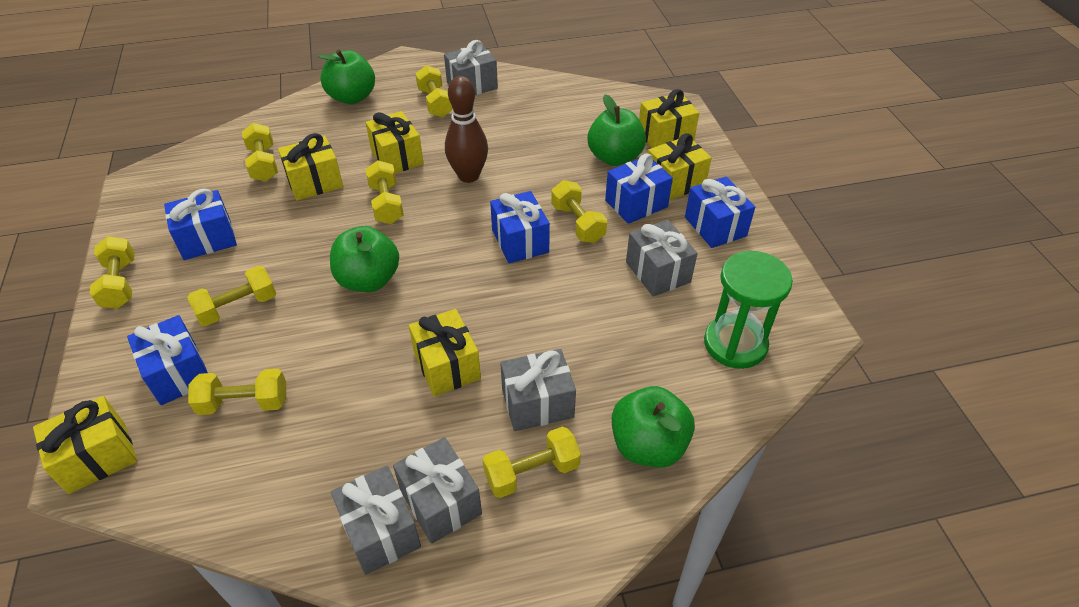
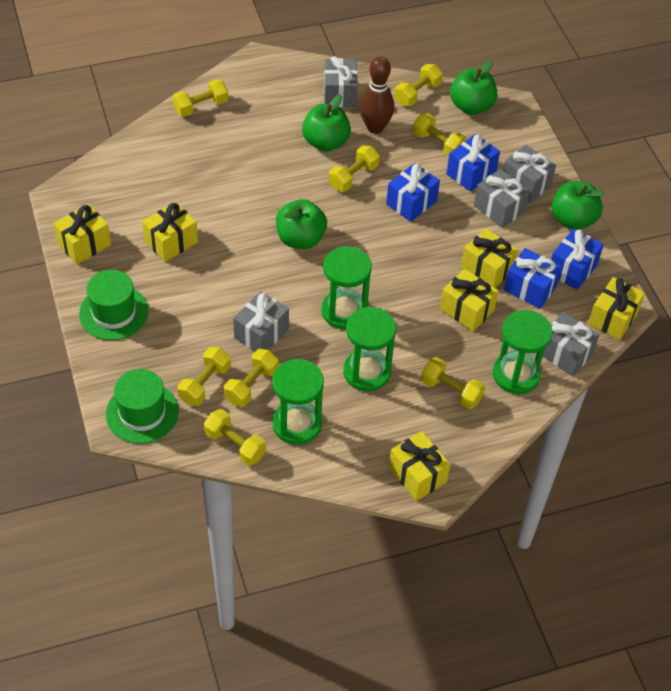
blue gift: [127,315,208,405] [164,188,237,260] [490,191,550,263] [605,153,673,224] [685,177,755,248] = 5 -> [386,163,440,222] [446,134,500,192] [504,248,562,309] [551,228,604,290] = 4
green hat: none = 0 -> [79,270,149,340] [106,369,179,444] = 2
green hourglass: [704,251,793,369] = 1 -> [272,359,324,445] [321,246,372,330] [343,307,396,391] [493,310,552,394] = 4

